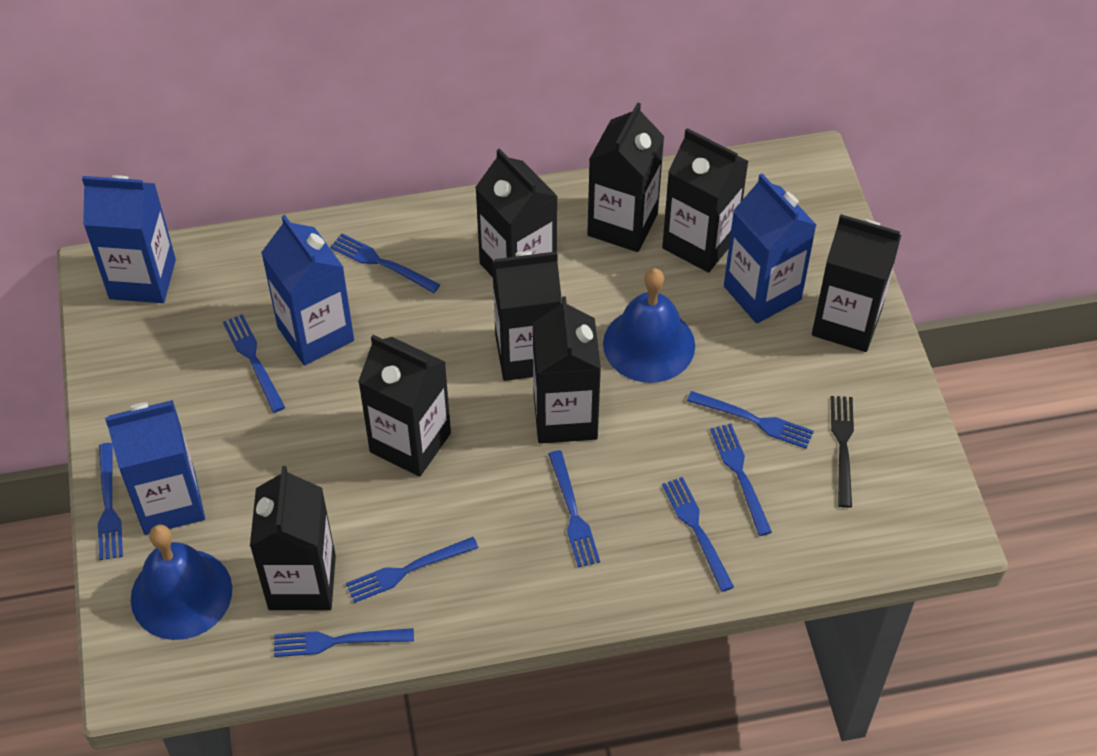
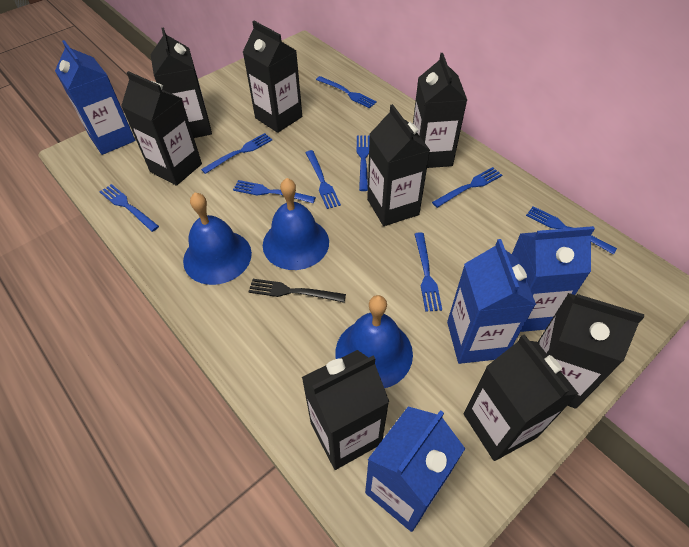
blue bell: [131,525,232,640] [603,268,695,383] = 2 -> [183,192,252,285] [263,178,329,270] [335,295,413,388] = 3

